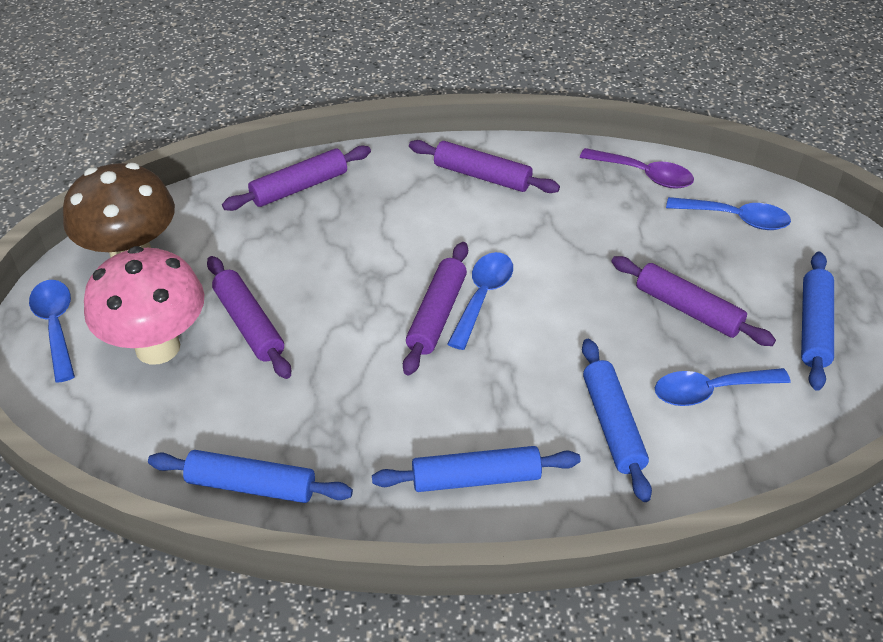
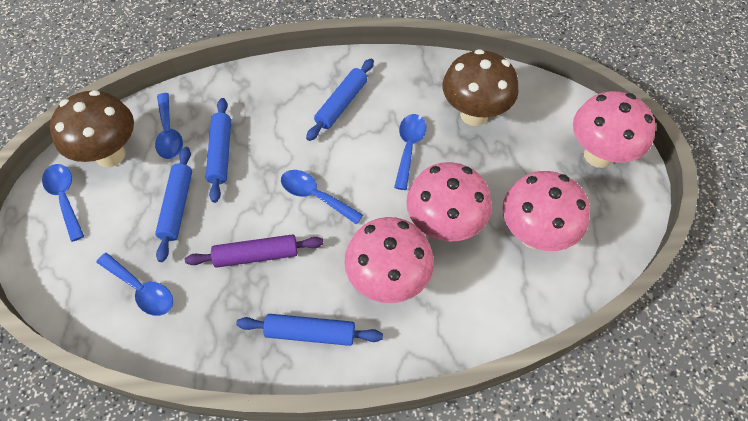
blue spoon: [29,280,75,383] [448,252,513,350] [655,368,790,406] [666,197,791,230] = 4 -> [42,164,84,242] [96,253,173,316] [155,93,183,159] [281,170,363,225] [394,114,426,190] = 5
brown mushroom: [63,163,175,258] = 1 -> [50,90,134,167] [443,49,519,126] = 2
pink mushroom: [84,246,204,364] = 1 -> [344,217,434,303] [406,162,492,241] [503,171,590,251] [573,91,655,168] = 4
purple rolling pin: [207,256,291,379] [222,146,371,211] [403,242,468,375] [409,140,560,193] [611,256,776,346] = 5 -> [185,234,323,268] = 1
purple spoon: [580,148,694,189] = 1 -> none = 0

